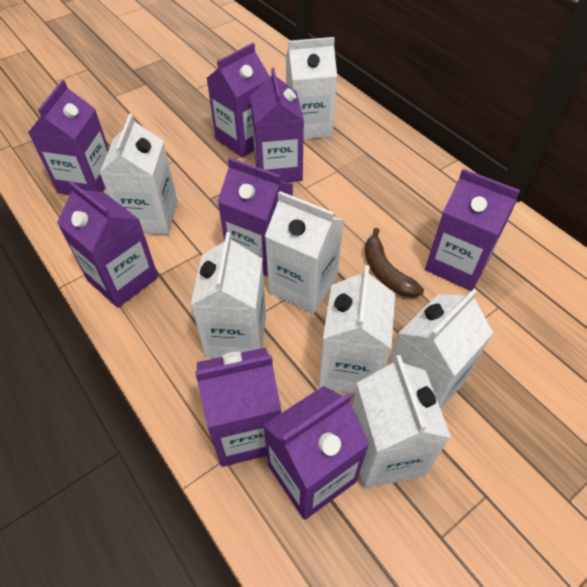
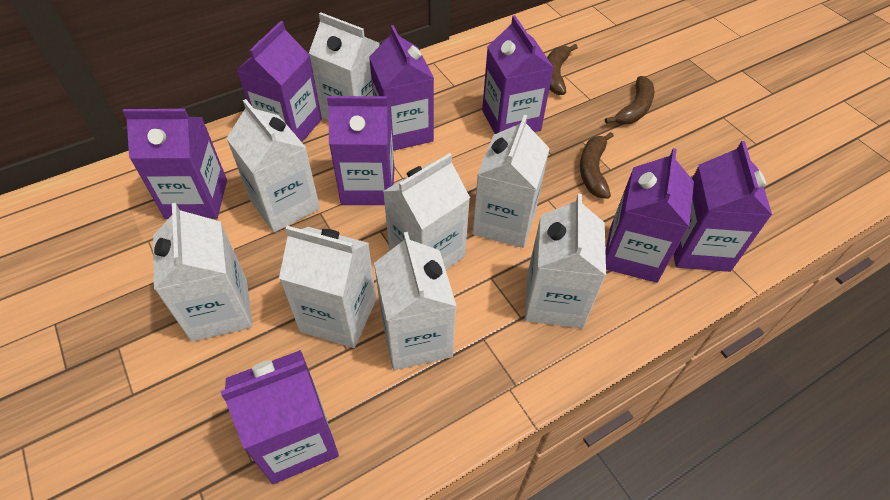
brown banana: [365,228,424,297] = 1 -> [547,44,578,95] [580,132,614,199] [605,76,654,124] = 3
white carton: [100,114,178,235] [191,232,266,358] [265,191,344,313] [286,37,337,140] [319,265,395,393] [353,355,451,489] [389,289,493,409] = 7 -> [153,203,252,342] [226,99,320,233] [279,226,376,348] [309,12,380,120] [374,232,456,370] [383,153,470,269] [473,115,550,248] [525,194,606,328] = 8

